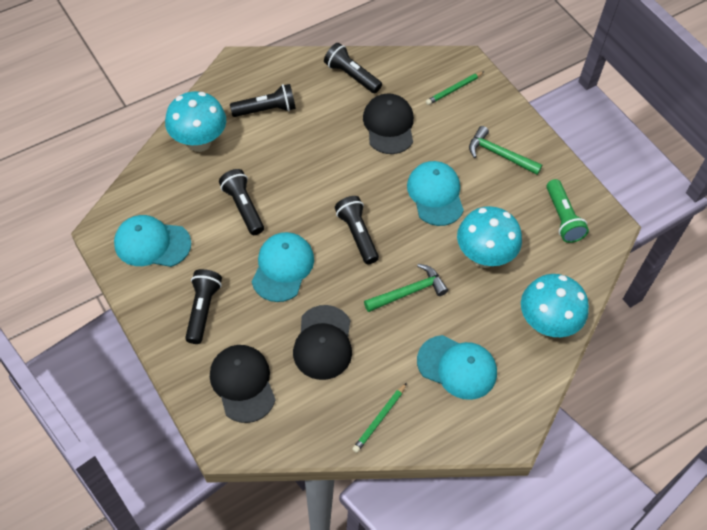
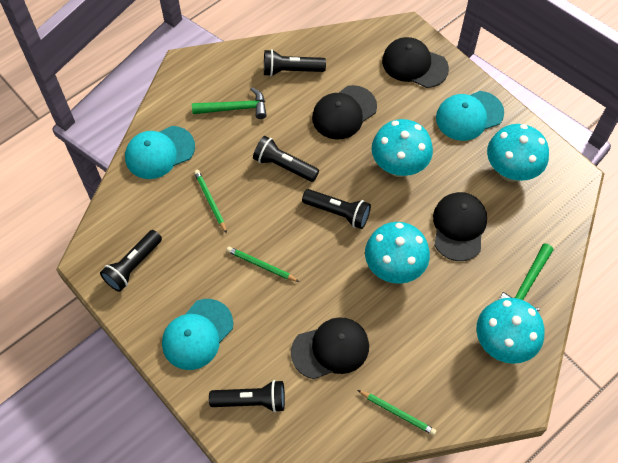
black cap: [210,345,276,423] [293,305,352,380] [363,93,414,154] = 3 -> [291,317,369,379] [312,85,377,139] [382,37,449,88] [433,192,487,261] = 4
green flashlight: [547,179,589,243] = 1 -> none = 0
green pencil: [352,383,407,453] [426,72,484,105] = 2 -> [194,170,227,233] [226,246,300,282] [358,390,437,436] = 3
turquoise cap: [114,215,191,267] [252,232,314,302] [407,161,464,226] [417,335,497,400] = 4 -> [125,126,195,179] [162,299,233,370] [436,91,504,141] = 3
turquoise mushroom: [165,91,226,152] [457,206,522,268] [521,274,589,337] = 3 -> [365,222,430,284] [372,119,433,177] [476,298,544,364] [487,124,549,182] = 4

